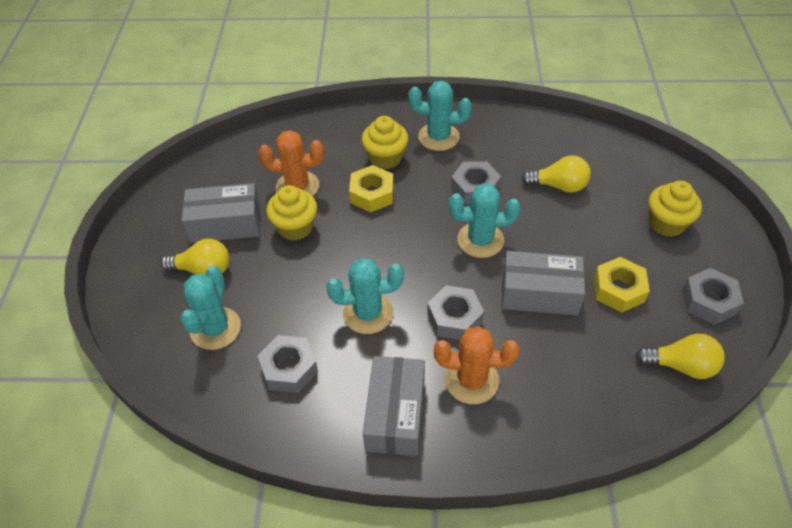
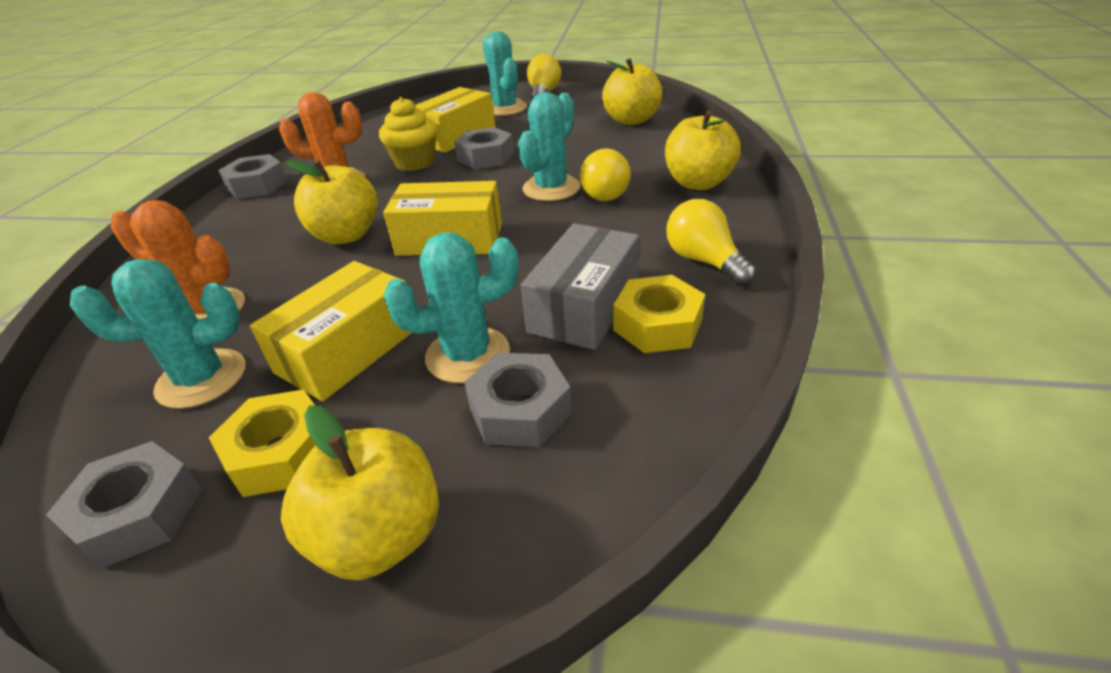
grey box: [182,183,260,243] [363,356,425,456] [502,251,585,315] = 3 -> [521,223,639,350] = 1
yellow apple: none = 0 -> [281,405,439,580] [287,160,378,244] [602,58,663,125] [665,111,741,190] = 4
yellow box: none = 0 -> [250,261,412,401] [383,181,502,256] [415,87,495,153] = 3
yellow cupcake: [266,185,317,241] [362,116,408,169] [649,181,702,237] = 3 -> [379,97,437,171] = 1

